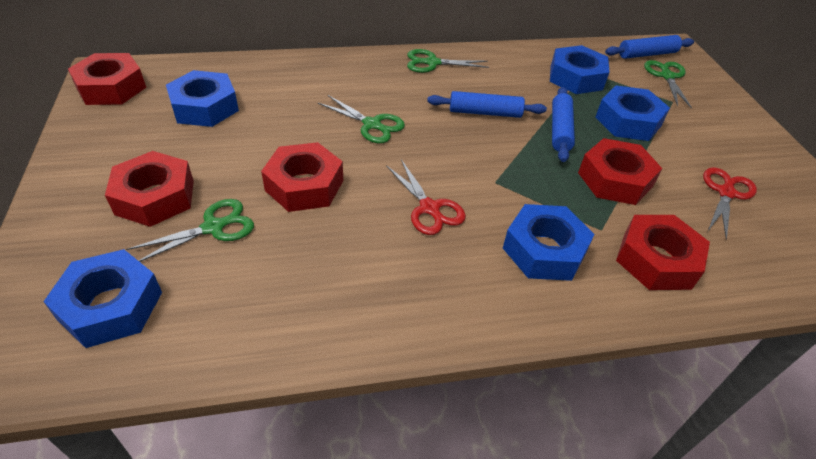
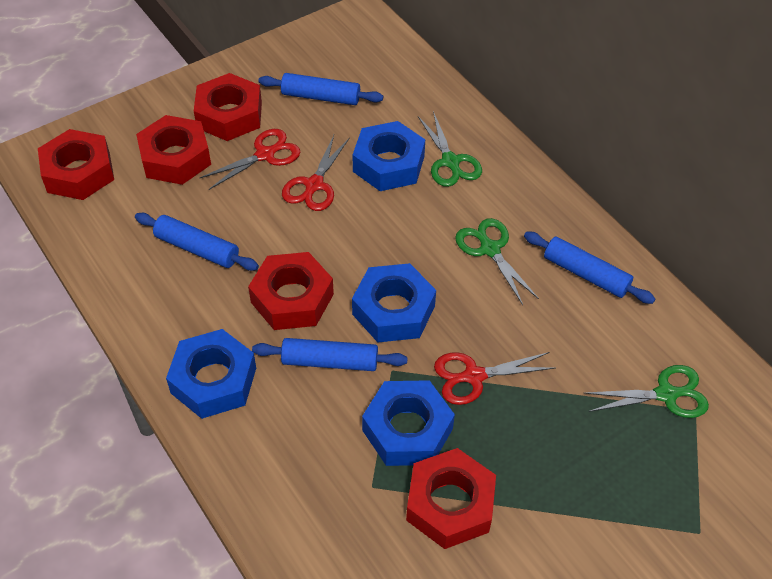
blue nut: [43,249,162,348] [166,70,239,127] [503,204,594,281] [550,45,609,94] [596,85,670,141] = 5 -> [166,329,256,419] [352,263,436,342] [353,121,425,191] [362,380,455,466] = 4
blue rolling pin: [427,91,547,118] [552,87,575,162] [605,35,694,59] = 3 -> [135,213,259,271] [252,338,408,371] [258,73,383,105] [524,232,655,304] = 4
green scissors: [126,199,254,262] [318,95,405,143] [407,49,489,73] [644,60,692,109] = 4 -> [418,111,482,187] [455,218,539,305] [584,365,709,418] = 3
red scissors: [386,159,466,235] [703,167,757,240] = 2 -> [200,129,300,190] [282,135,350,211] [434,352,555,405] = 3

